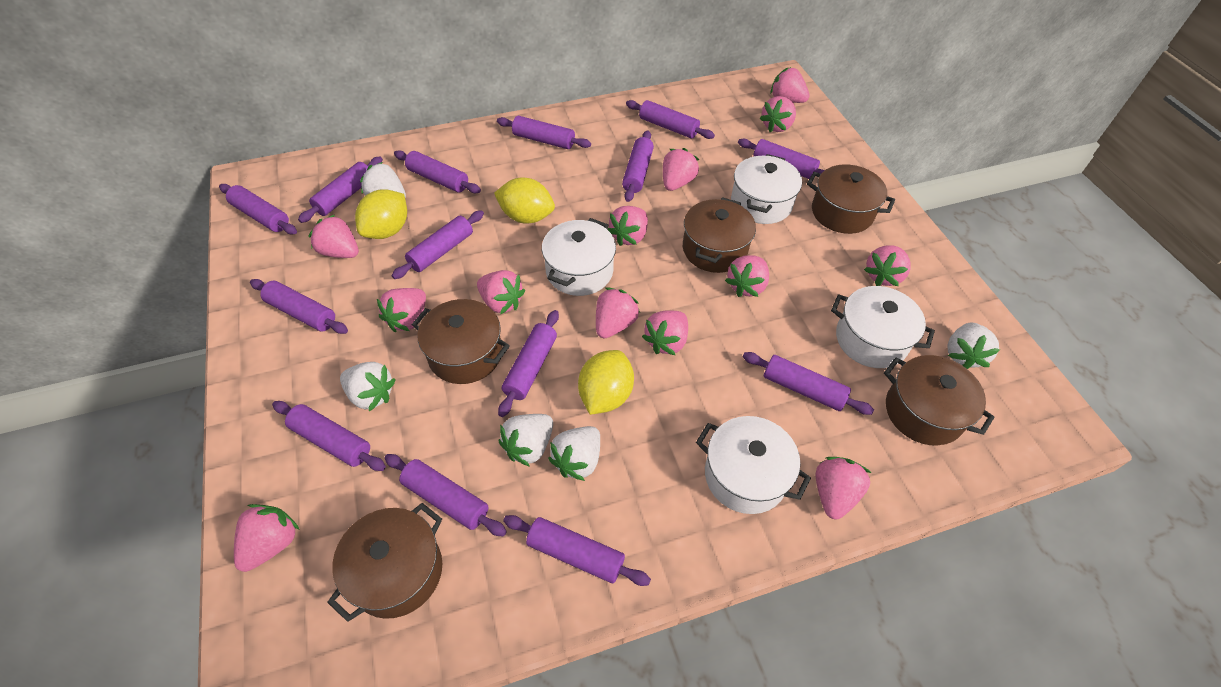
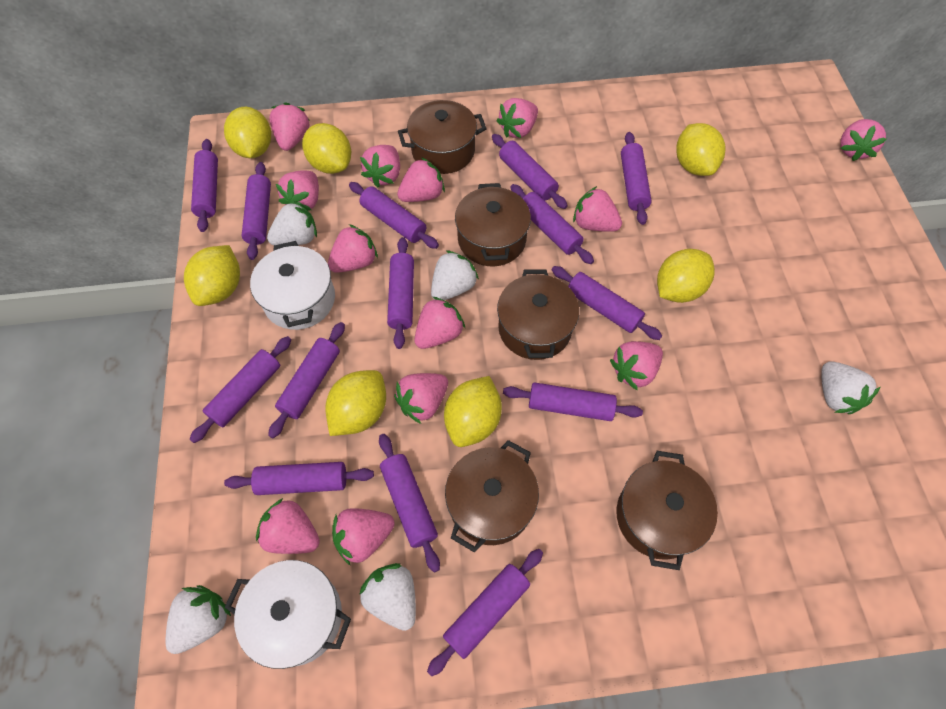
white pot: [542,218,616,296] [696,416,811,514] [731,154,802,224] [831,286,935,368] = 4 -> [224,560,351,669] [250,241,335,330] = 2
yellow lemon: [355,189,407,239] [494,178,555,223] [578,350,634,415] = 3 -> [184,245,240,306] [224,107,271,158] [302,123,351,174] [325,370,386,436] [444,376,502,447] [657,249,715,303] [677,123,725,176] = 7

